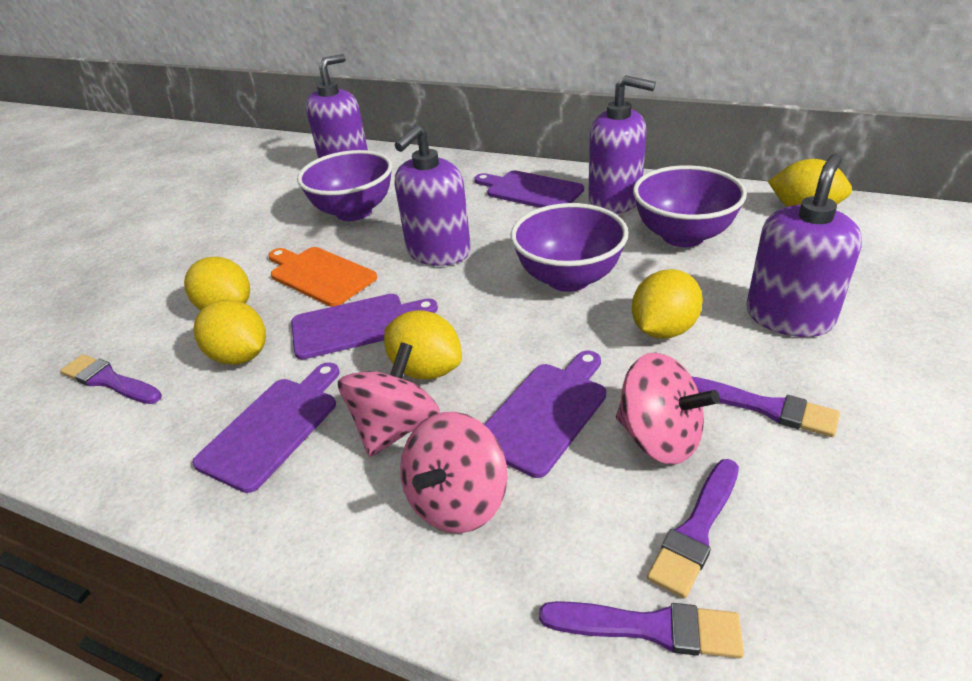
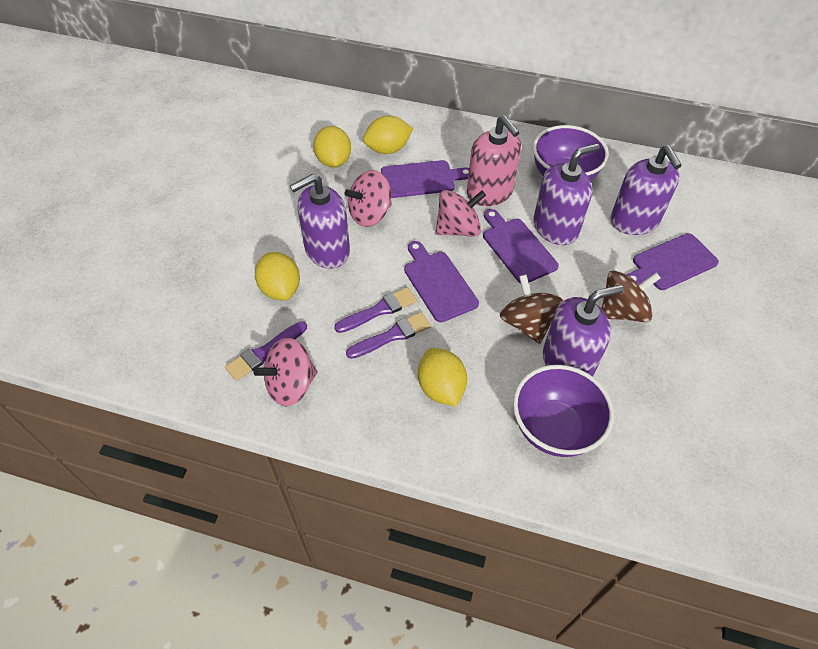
brown spinning top: none = 0 -> [500,275,563,344] [601,271,661,322] = 2
orange cutting board: [268,247,377,307] = 1 -> none = 0
pink soap dispenser: none = 0 -> [467,115,521,206] = 1
purple bowl: [297,150,392,221] [511,203,628,292] [633,165,747,247] = 3 -> [513,365,614,457] [533,125,609,181] = 2
purple brush: [60,354,162,404] [539,601,744,658] [647,459,739,599] [692,377,840,437] = 4 -> [225,321,307,381] [334,287,417,333] [346,312,431,359] = 3
yellow lemon: [184,257,250,310] [193,299,266,365] [384,310,462,380] [632,269,703,339] [768,159,852,207] = 5 -> [255,252,300,300] [313,126,351,168] [363,116,413,154] [418,348,467,407] = 4

